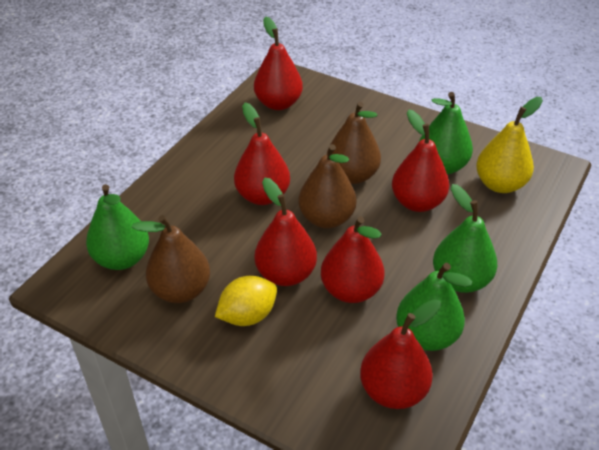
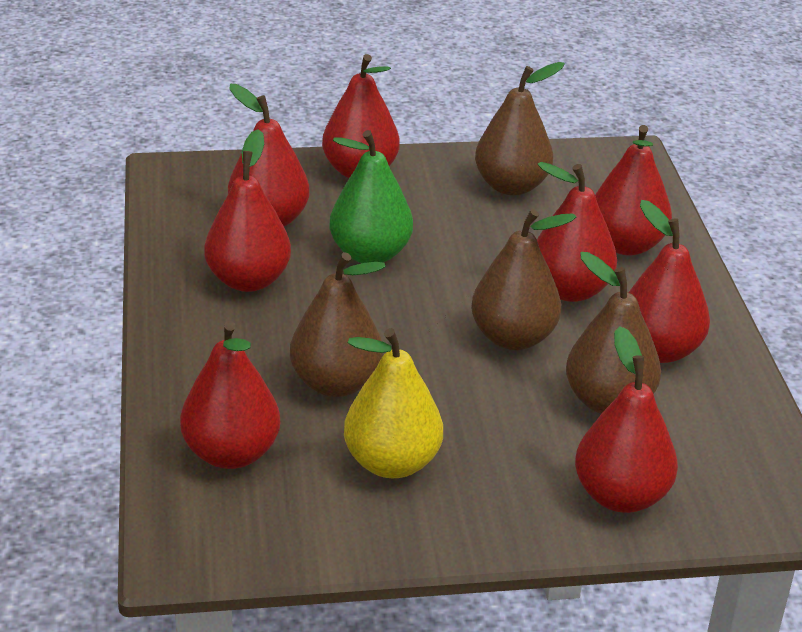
brown pear: [132,215,210,303] [298,144,357,229] [327,102,381,184] = 3 -> [290,252,386,397] [471,209,576,350] [475,62,565,195] [566,252,661,414] = 4
green pear: [86,184,149,270] [396,263,472,351] [419,92,473,174] [433,184,497,293] = 4 -> [330,130,413,263] = 1
red pear: [234,103,290,205] [254,17,303,110] [255,177,317,286] [321,216,384,303] [360,299,441,409] [392,110,449,212] = 6 -> [180,321,280,469] [204,129,291,292] [228,84,310,227] [322,54,400,178] [537,162,617,302] [575,326,678,513] [595,125,672,256] [628,200,710,363] = 8
yellow lemon: [215,276,277,326] = 1 -> none = 0

